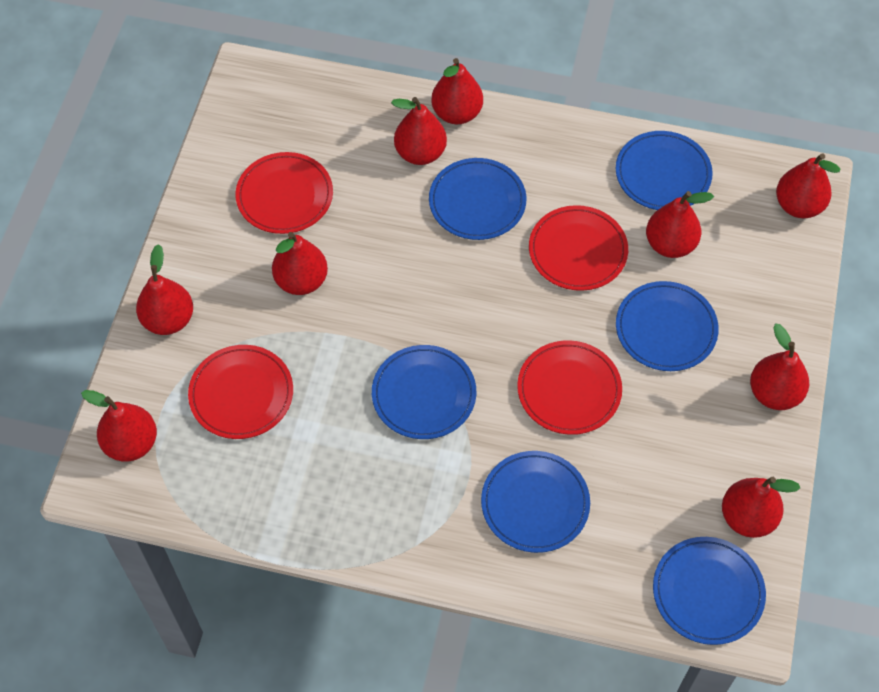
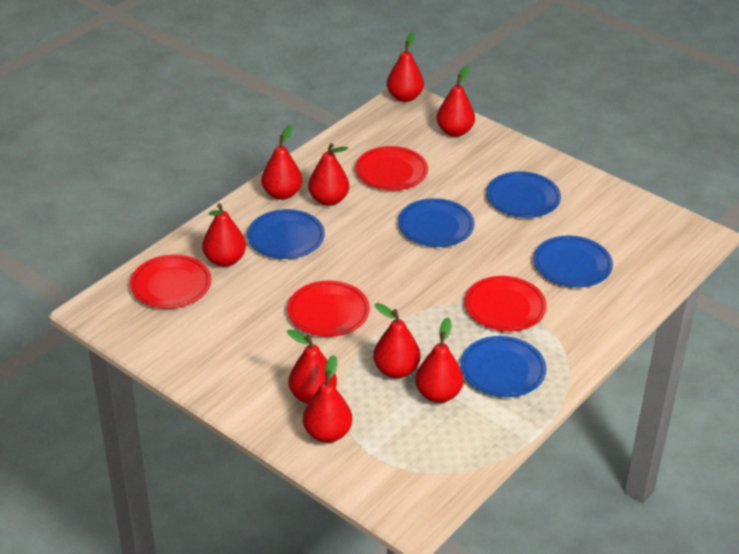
blue plate: [372,345,476,439] [429,158,526,240] [481,451,590,553] [616,131,713,210] [616,281,719,371] [653,537,766,645] = 6 -> [247,209,325,259] [398,198,475,247] [460,336,546,397] [486,171,561,218] [533,236,613,287] = 5

